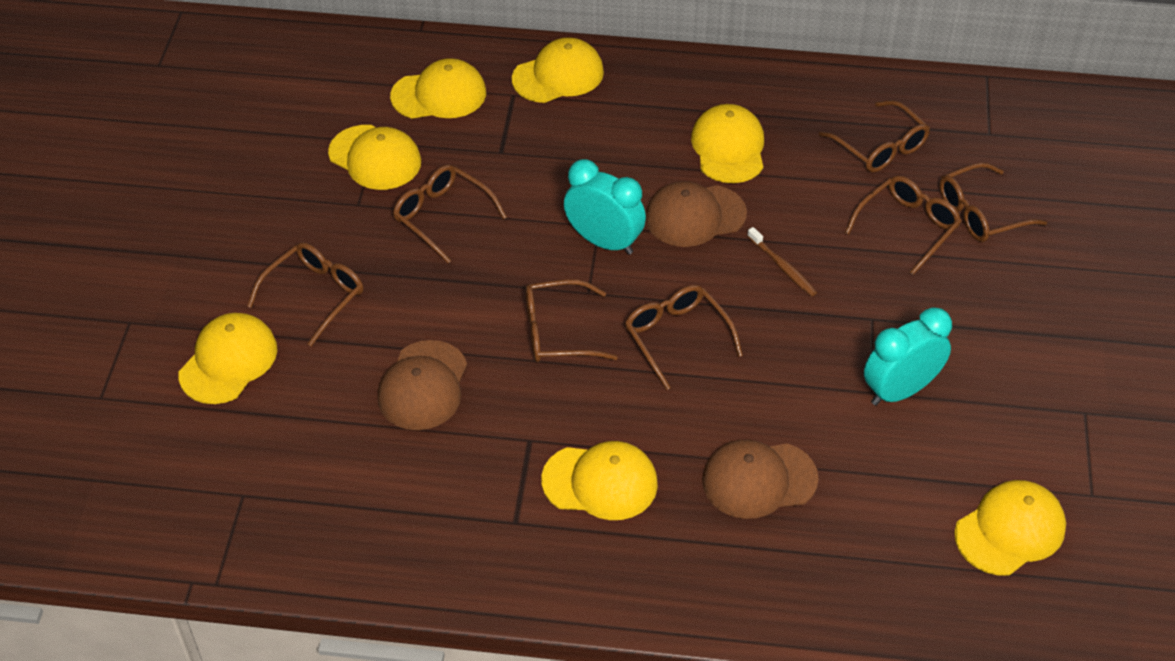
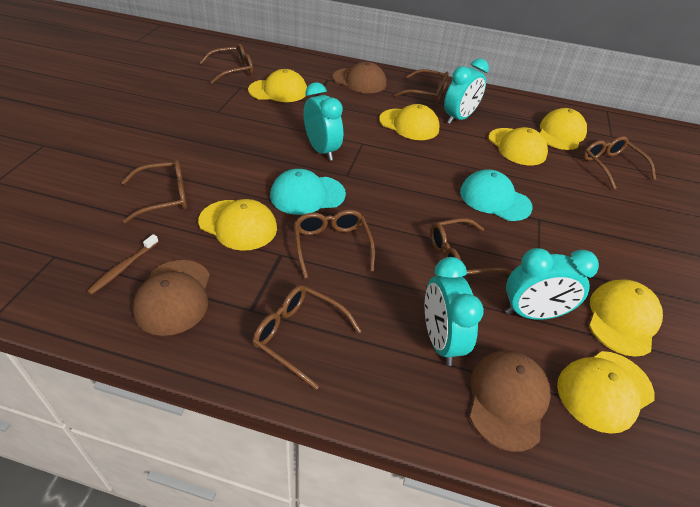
turquoise cap: none = 0 -> [270,169,346,215] [460,170,533,221] = 2
turquoise clock: [564,159,646,255] [864,307,952,406] = 2 -> [303,82,343,161] [425,257,484,366] [444,58,489,124] [505,248,599,320] = 4

